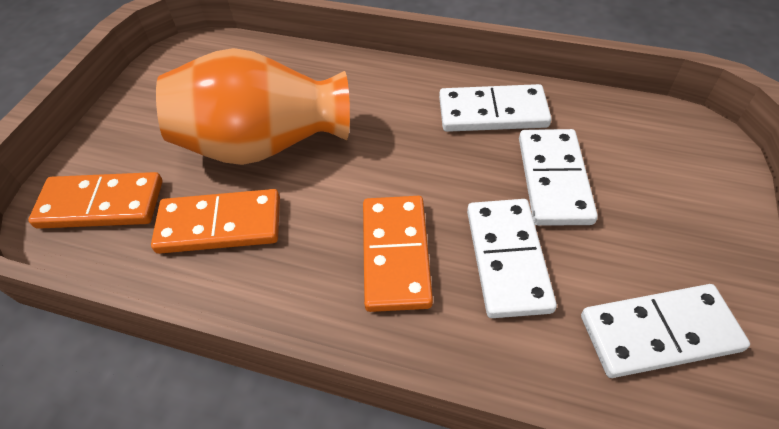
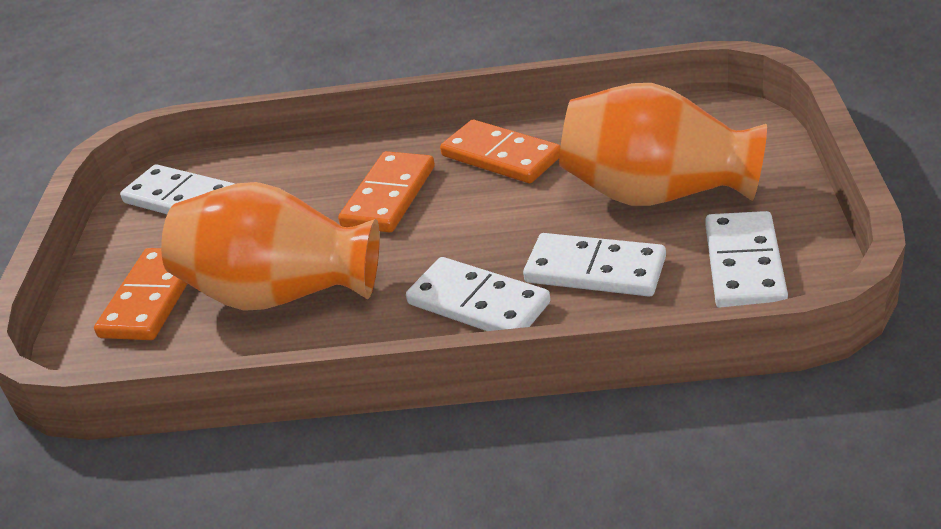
orange vase: [156,48,350,165] = 1 -> [161,182,380,311] [559,83,767,206] = 2

